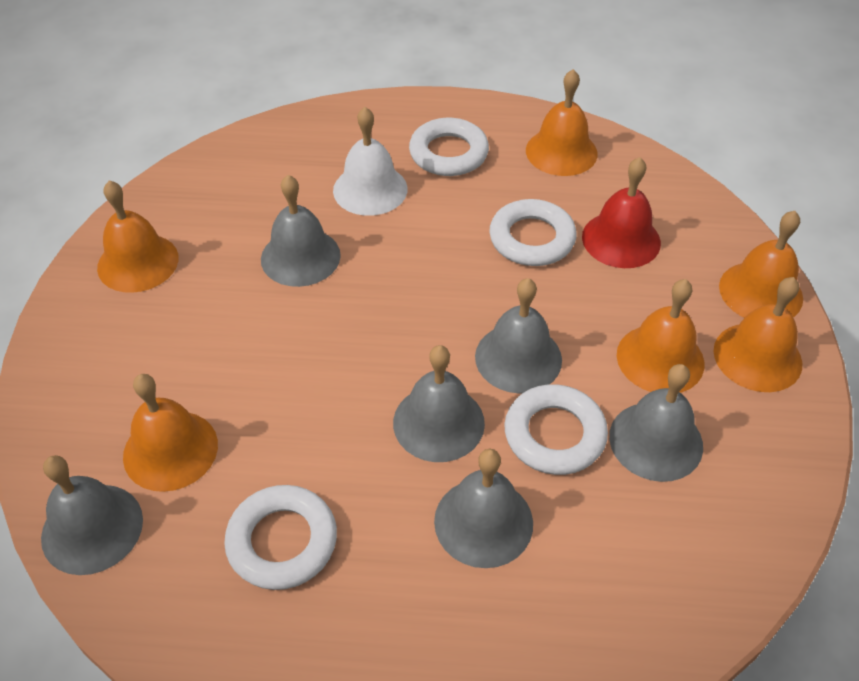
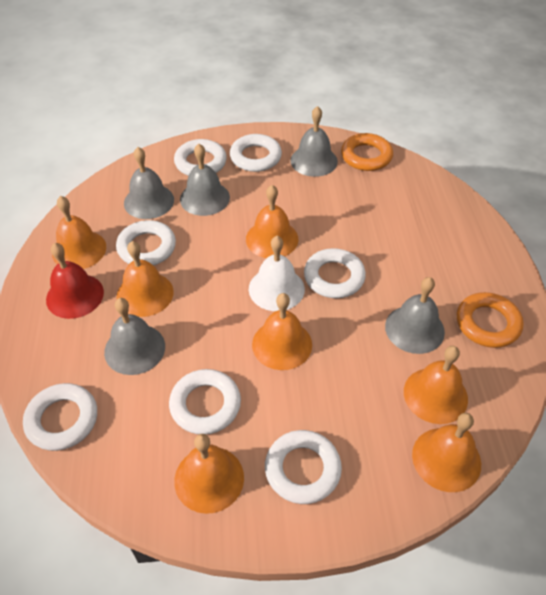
grey bell: [41,455,143,575] [261,175,341,287] [393,345,485,462] [434,449,533,568] [475,278,562,394] [609,364,703,482] = 6 -> [104,298,165,375] [124,147,174,219] [180,144,230,216] [290,106,338,177] [385,277,445,354] = 5
orange bell: [97,180,179,293] [123,374,218,492] [526,69,598,176] [617,279,704,393] [714,277,802,392] [719,211,803,318] = 6 -> [52,196,106,269] [117,241,174,317] [174,434,244,514] [246,185,298,258] [252,293,312,370] [404,346,468,424] [412,413,481,492] = 7
orange ring: none = 0 -> [341,133,393,171] [457,292,524,348] = 2
white ring: [224,485,337,590] [409,118,489,176] [489,199,577,266] [504,384,608,475] = 4 -> [23,383,97,451] [116,220,176,265] [169,369,241,434] [174,139,227,176] [230,134,282,172] [265,430,342,504] [304,248,366,298] = 7

